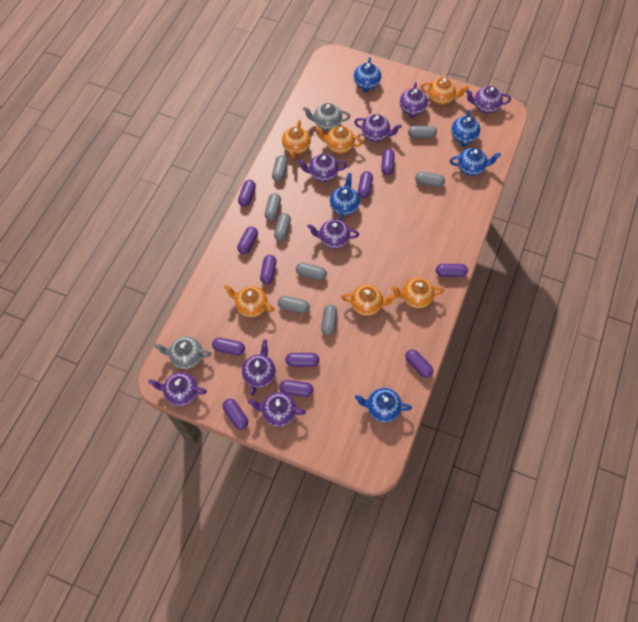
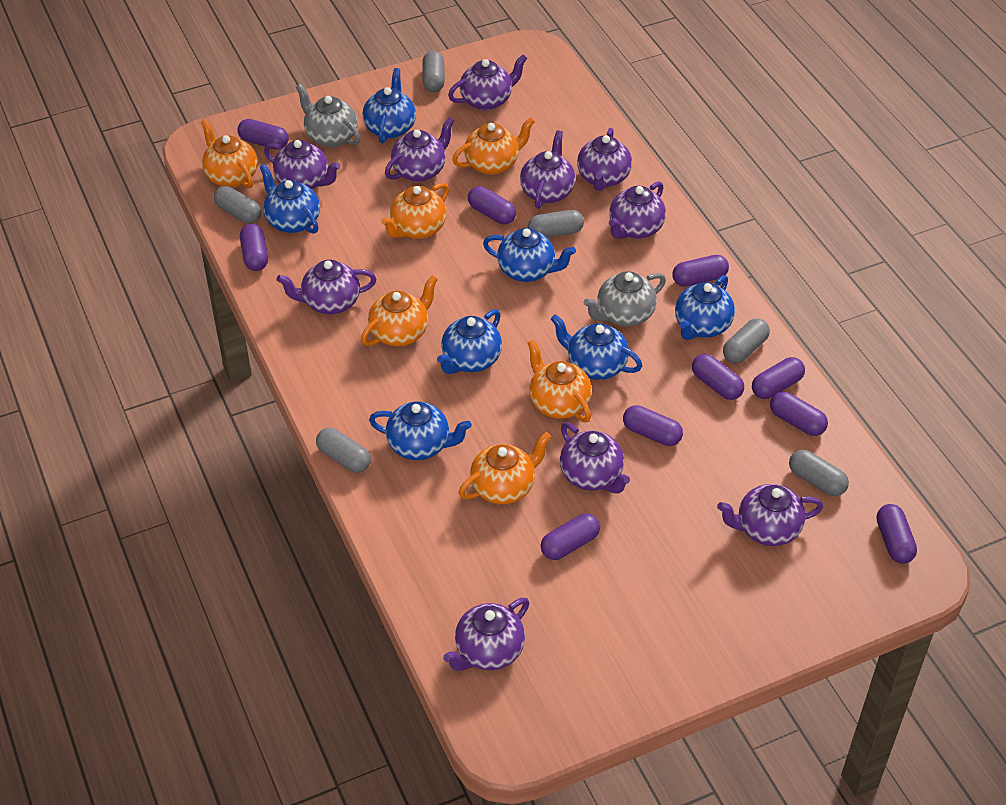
blue teapot: [330,173,360,221] [354,57,381,93] [355,388,412,422] [450,148,501,176] [451,110,480,147] = 5 -> [260,164,320,234] [362,68,416,143] [369,401,472,460] [437,309,502,374] [483,228,576,282] [551,314,642,380] [675,275,735,340] = 7
grey capsule: [265,193,281,221] [272,155,288,182] [274,213,291,241] [278,296,310,314] [296,263,327,280] [321,304,337,336] [408,126,437,138] [415,172,445,187] = 8 -> [214,186,261,224] [316,428,371,473] [422,51,445,92] [528,210,584,238] [723,318,770,363] [789,450,849,496] = 6
purple capsule: [212,338,245,356] [223,399,248,430] [237,226,258,254] [238,180,256,207] [260,255,276,284] [279,380,313,397] [286,353,319,367] [358,171,373,198] [381,149,395,175] [405,350,433,378] [436,264,468,277] = 11 -> [238,119,288,150] [240,224,268,271] [468,186,516,225] [541,513,600,560] [623,405,683,446] [672,255,729,287] [692,354,744,400] [752,357,805,399] [770,392,828,436] [877,504,917,564] = 10
purple teapot: [148,372,207,406] [242,339,276,396] [248,392,306,427] [298,154,347,182] [307,219,359,249] [354,114,402,142] [400,82,428,119] [466,86,511,113] = 8 -> [264,140,340,189] [276,260,376,315] [385,117,455,182] [443,598,529,671] [448,54,527,110] [520,130,575,209] [560,422,630,494] [577,128,632,191] [609,181,666,239] [717,484,823,546] = 10

